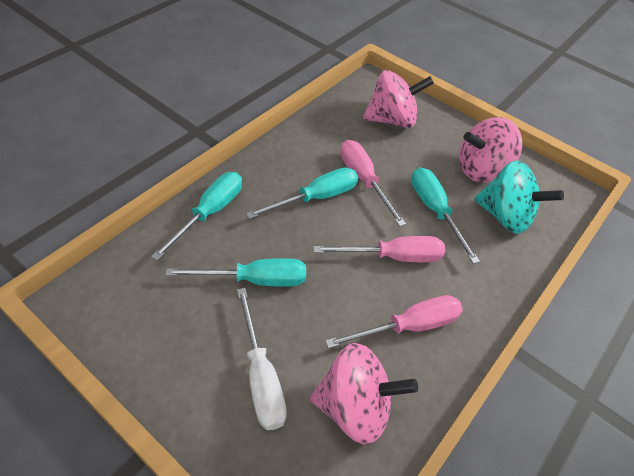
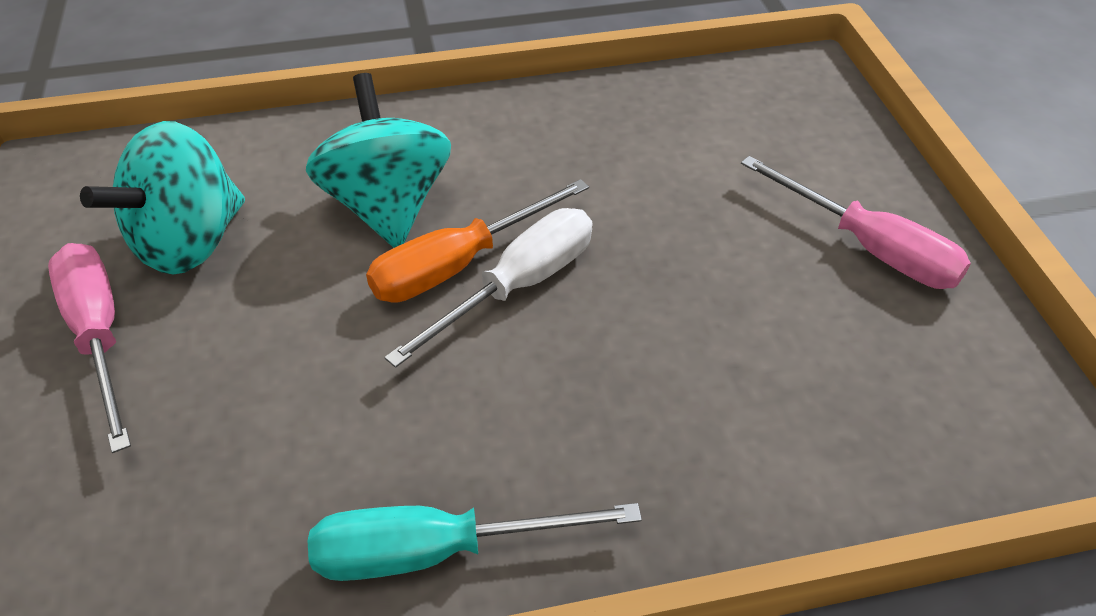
orange screwdriver: none = 0 -> [366,179,589,303] = 1
pink screwdriver: [313,236,445,262] [325,295,463,349] [340,140,406,226] = 3 -> [48,243,131,453] [741,156,971,289] = 2
pink spinning top: [310,343,418,445] [363,70,434,128] [459,117,522,182] = 3 -> none = 0
turquoise screwdriver: [151,172,242,261] [166,258,306,287] [246,167,358,219] [411,167,480,264] = 4 -> [308,503,642,581] = 1
turquoise spinning top: [474,160,564,234] = 1 -> [80,121,245,274] [306,73,451,248] = 2

